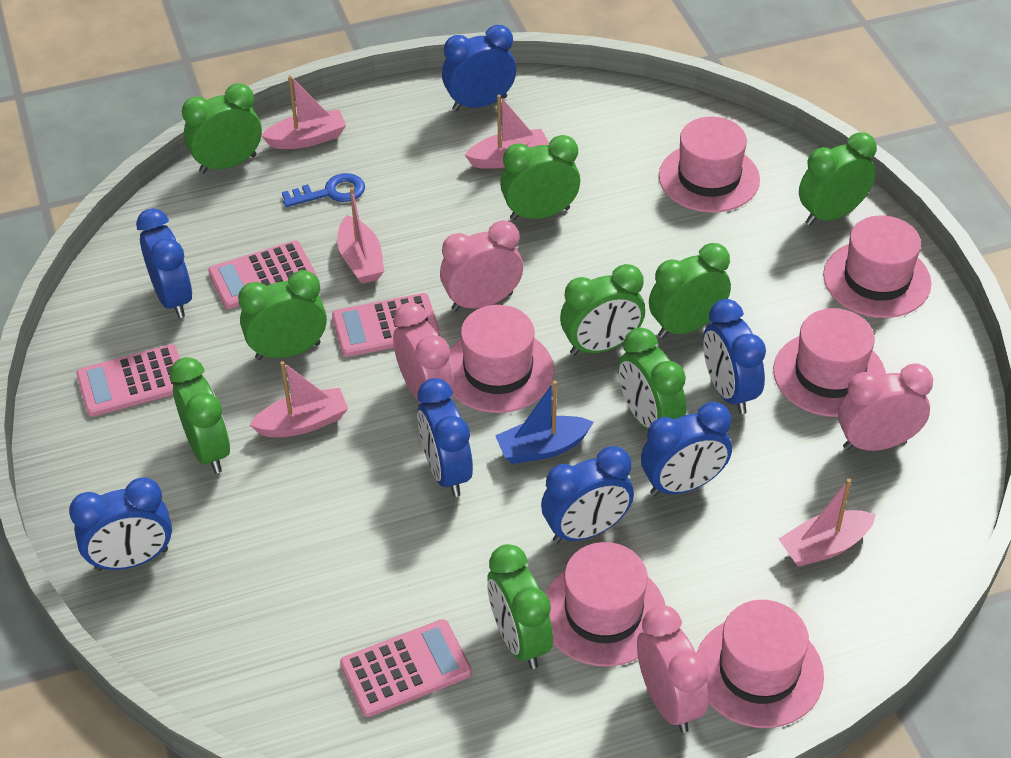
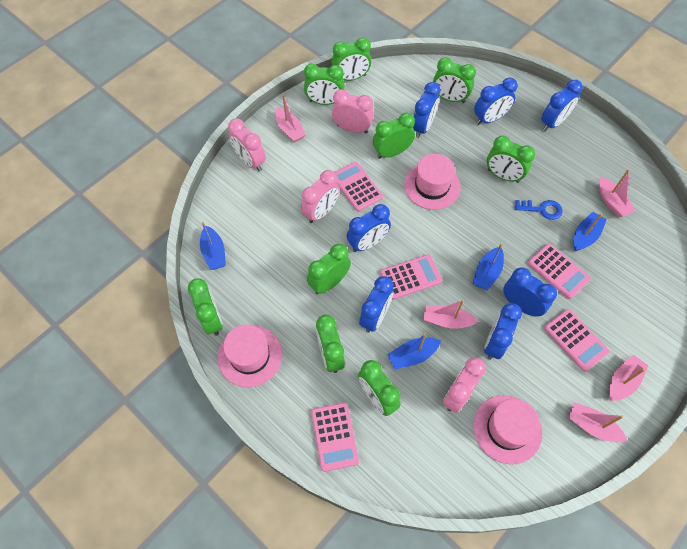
blue boat: [495,380,594,464] = 1 -> [200,222,226,270] [388,333,441,369] [473,243,504,291] [574,212,607,251] = 4
pink calculator: [76,344,180,417] [208,240,317,309] [332,293,440,357] [340,619,472,717] = 4 -> [311,403,359,472] [334,162,383,211] [380,254,442,300] [528,243,591,299] [544,309,610,372] = 5
pink hat: [449,305,554,413] [545,542,666,667] [659,117,760,213] [697,600,824,728] [773,308,886,417] [823,215,931,318] = 6 -> [218,324,282,387] [404,154,460,210] [473,395,542,465] = 3

